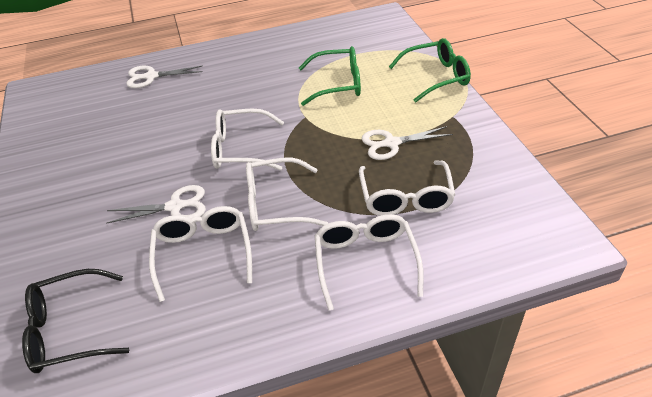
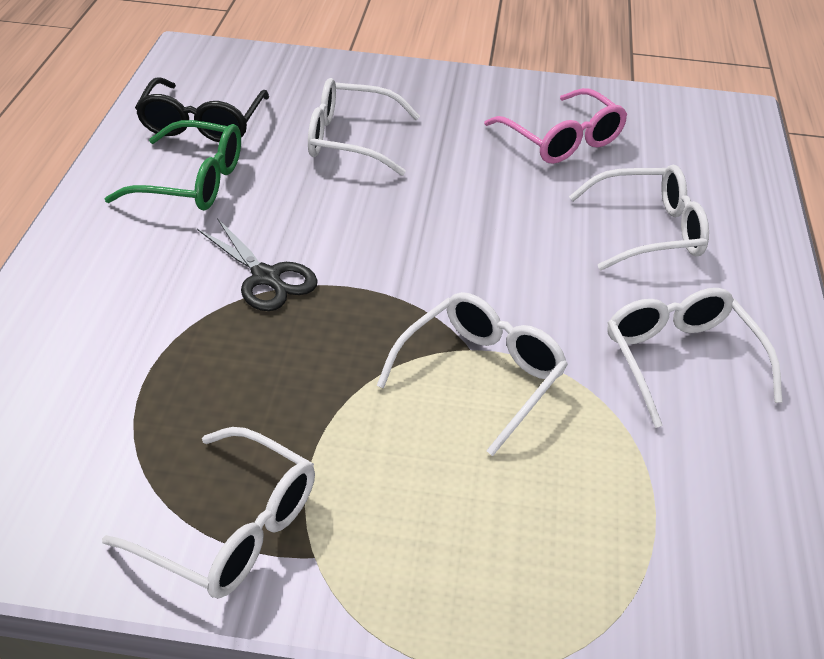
black scissors: none = 0 -> [197,218,318,311] = 1
green glasses: [299,46,361,106] [389,38,471,102] = 2 -> [105,120,241,211] = 1
pink glasses: none = 0 -> [484,88,627,164] = 1
white scissors: [106,185,206,224] [126,66,203,88] [362,126,453,160] = 3 -> none = 0

